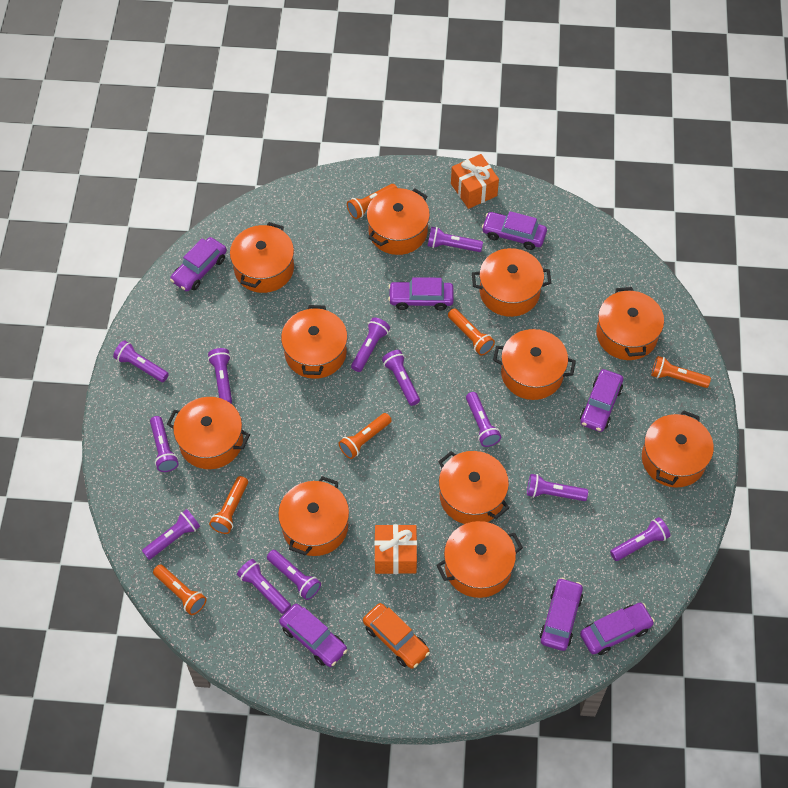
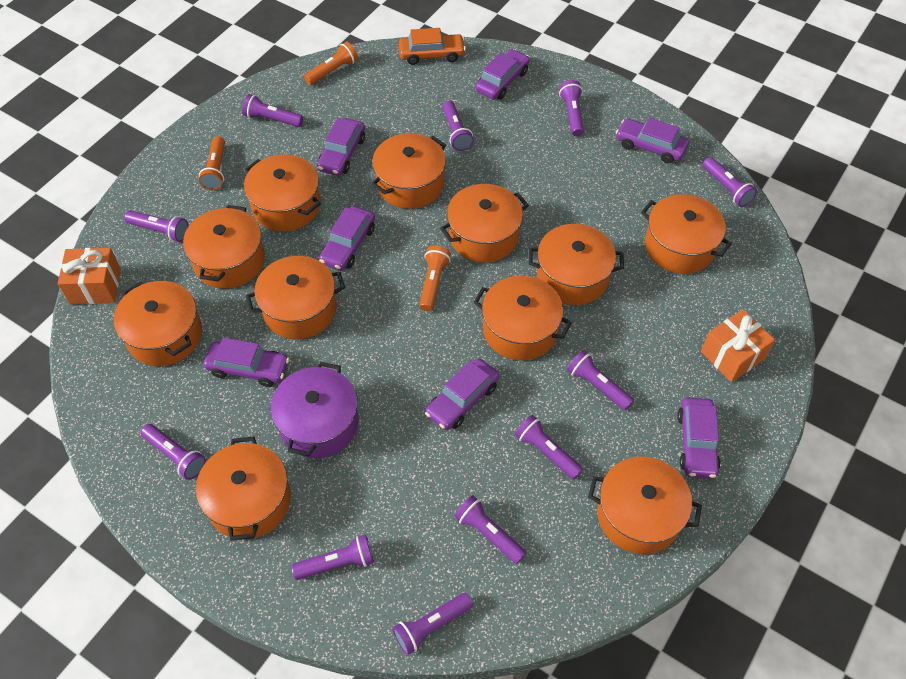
orange flashlight: [153,564,207,615] [209,476,248,534] [338,413,392,459] [347,184,397,219] [448,308,495,355] [651,356,711,388] = 6 -> [199,136,225,190] [304,42,358,85] [419,245,451,311] = 3
purple flashlight: [113,340,169,382] [142,509,200,560] [150,416,179,472] [208,348,232,403] [237,559,291,614] [267,550,321,600] [351,317,390,372] [382,350,420,406] [428,227,483,252] [466,392,501,447] [527,474,588,501] [610,517,670,561] = 12 -> [124,210,189,242] [141,424,206,480] [242,94,303,127] [292,534,374,580] [392,593,473,655] [443,101,474,151] [454,495,526,564] [515,415,583,480] [559,80,584,136] [567,350,634,410] [703,157,757,207] = 11
purple pot: none = 0 -> [271,362,358,458] = 1

